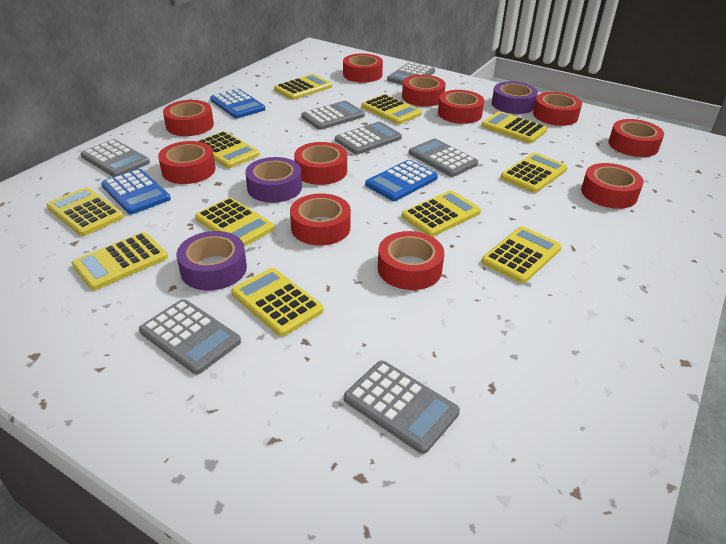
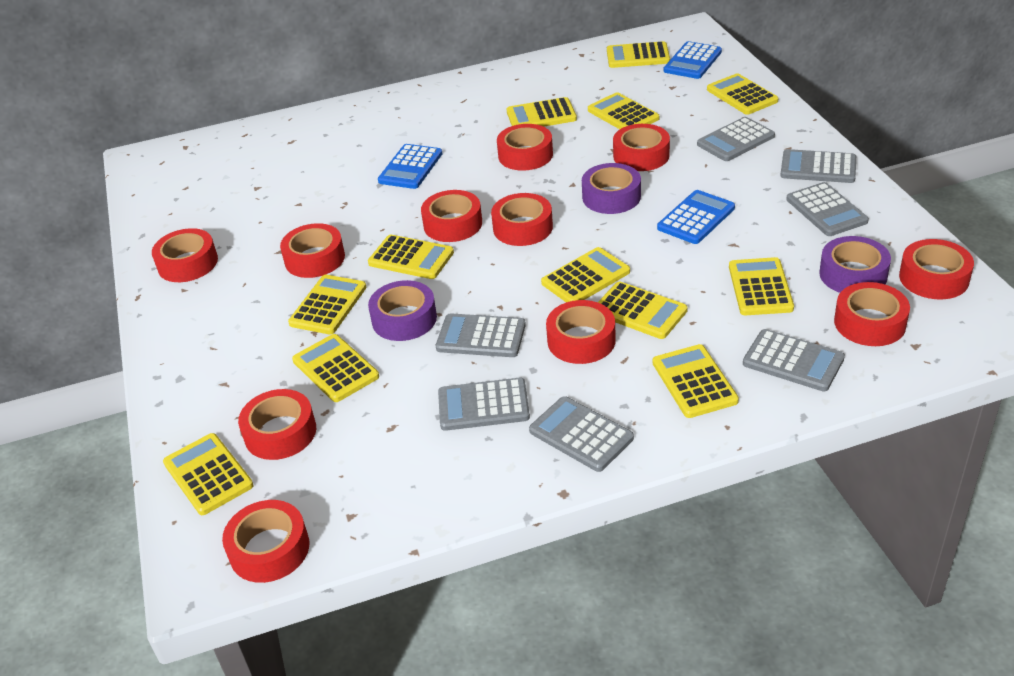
yellow calculator: [47,187,124,236] [72,232,168,290] [195,198,275,246] [198,131,260,168] [231,268,324,337] [274,74,332,100] [362,94,422,124] [402,190,481,237] [481,111,547,143] [481,226,562,283] [501,153,568,193] = 11 -> [163,433,253,515] [288,275,367,335] [292,334,379,402] [368,234,454,279] [507,97,577,127] [541,247,630,302] [588,92,659,129] [598,281,687,339] [607,41,670,68] [653,344,739,418] [707,73,778,115] [729,257,794,315] = 12

